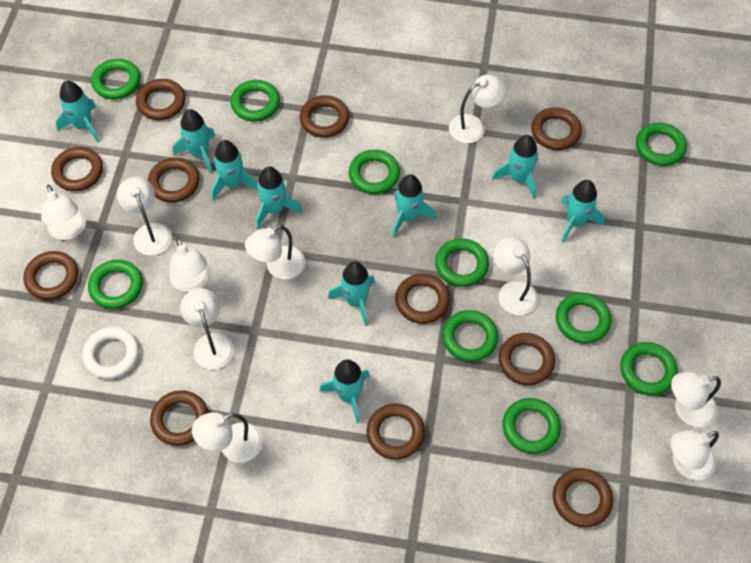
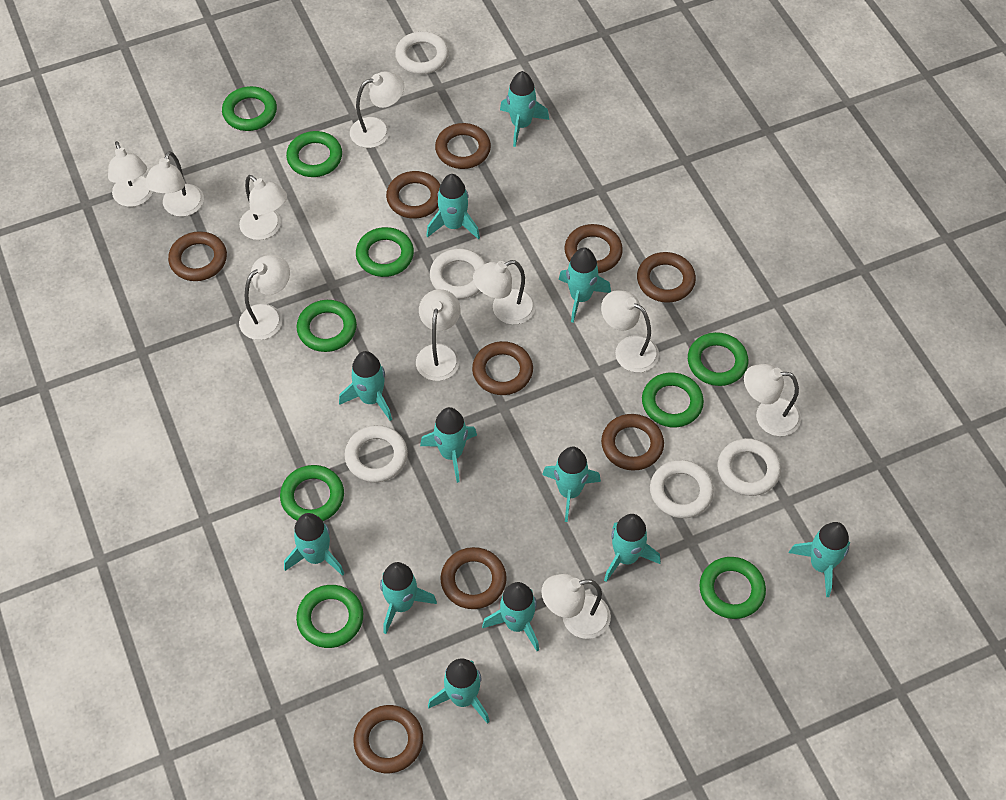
brown ring: [24,251,78,300] [51,147,103,191] [136,79,186,120] [148,158,200,203] [150,390,208,446] [300,95,349,138] [366,404,425,460] [395,274,450,324] [499,333,555,386] [531,107,582,150] [553,468,613,528] = 11 -> [168,231,227,281] [353,705,423,773] [386,171,440,219] [435,123,491,169] [440,547,507,609] [472,341,533,395] [565,224,623,273] [601,414,664,471] [637,252,696,303] = 9
green ring: [88,260,143,309] [91,59,140,99] [230,80,280,121] [349,150,400,194] [435,238,489,287] [442,310,498,362] [502,398,561,454] [556,293,611,344] [620,342,678,395] [636,123,687,166] = 10 -> [222,86,277,131] [280,465,344,521] [286,131,342,177] [296,585,363,648] [297,300,357,352] [356,227,414,277] [642,372,704,427] [688,332,748,386] [699,557,766,619] = 9
turquoise rocket: [56,81,100,142] [173,109,216,173] [211,140,257,200] [256,166,302,228] [319,360,370,423] [328,262,375,326] [392,174,436,237] [492,135,538,199] [561,180,604,242] = 9 -> [284,513,345,576] [339,351,392,421] [380,562,437,634] [420,407,477,483] [426,174,480,239] [428,658,490,724] [482,582,539,651] [500,71,549,147] [542,447,601,522] [558,247,611,323] [604,514,661,582] [789,522,850,597] = 12
white ring: [82,327,139,379] = 1 -> [344,425,408,482] [395,31,449,74] [430,249,486,299] [650,460,714,518] [718,438,781,496] = 5

